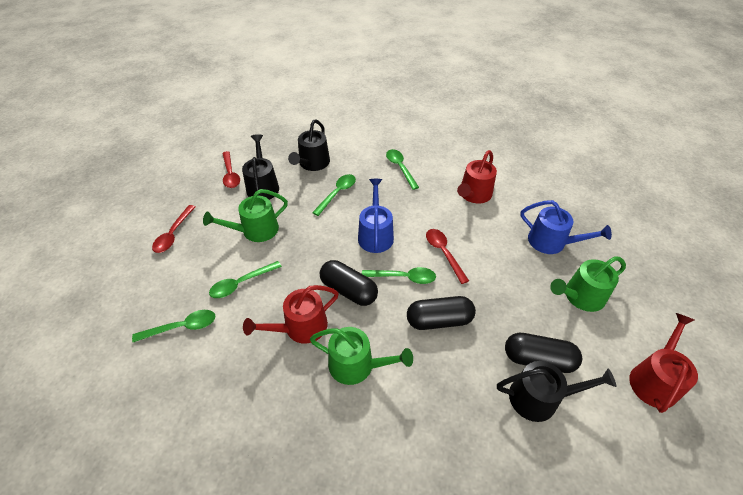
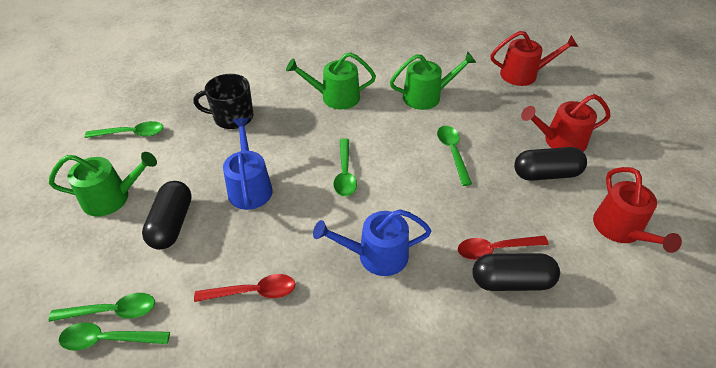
black mug: none = 0 -> [193,74,253,129] = 1
black watering can: [242,134,279,200] [288,120,330,171] [497,361,617,422] = 3 -> none = 0
red spoon: [152,205,195,253] [222,151,240,188] [426,229,469,284] = 3 -> [194,274,295,302] [458,236,549,260] = 2

